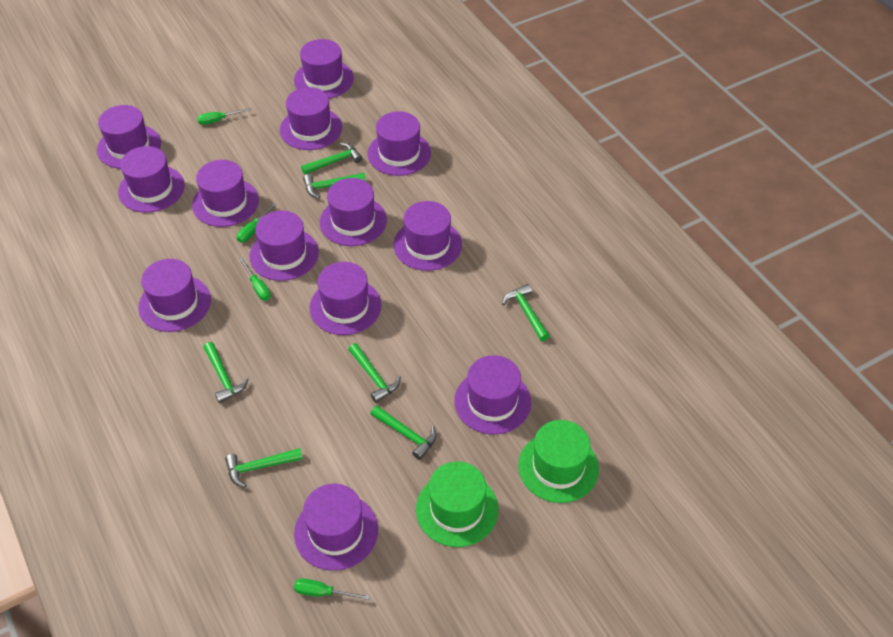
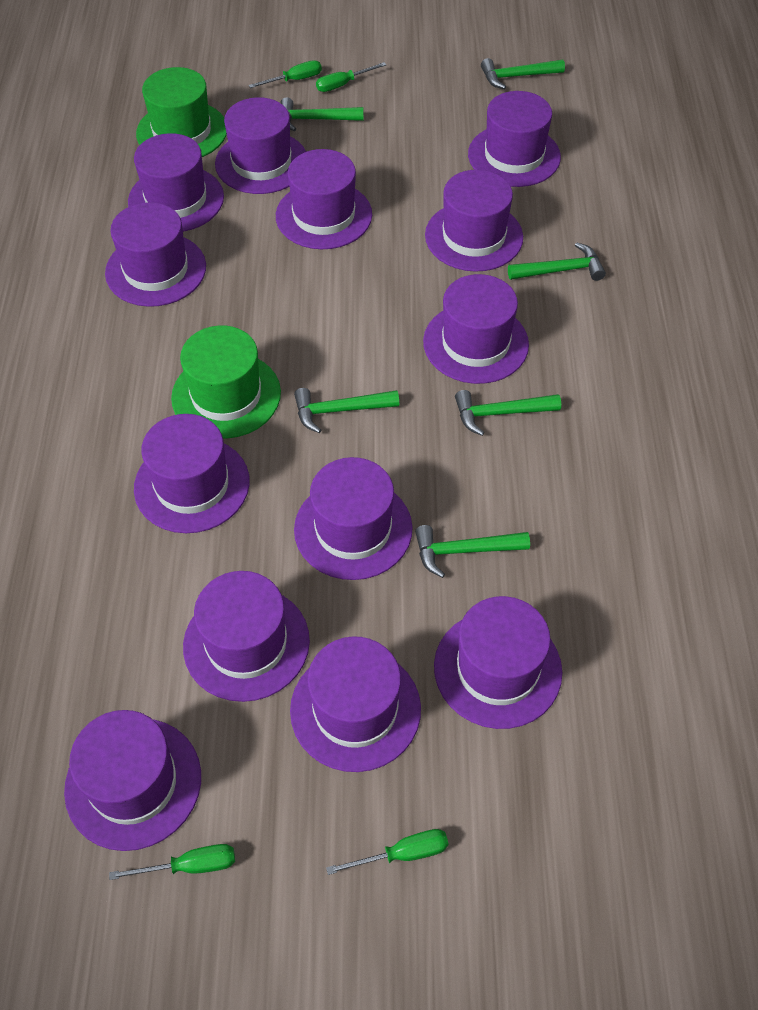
green hammer: [203,342,249,403] [225,448,303,488] [301,143,362,175] [303,173,366,199] [348,343,401,403] [371,406,437,460] [502,284,550,341] = 7 -> [280,97,364,131] [294,388,399,433] [415,525,530,578] [455,390,561,436] [481,58,565,89] [508,242,606,281] = 6

